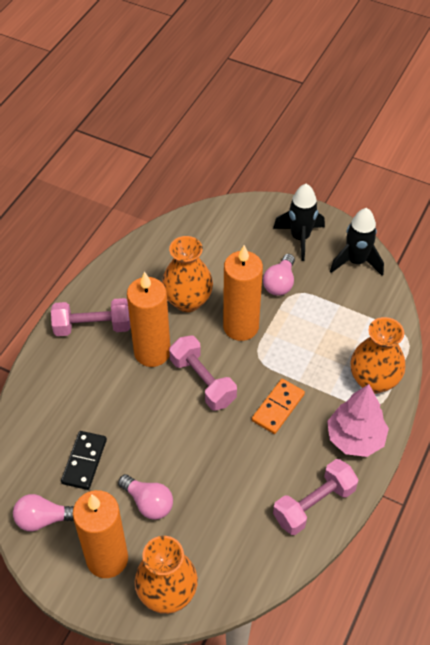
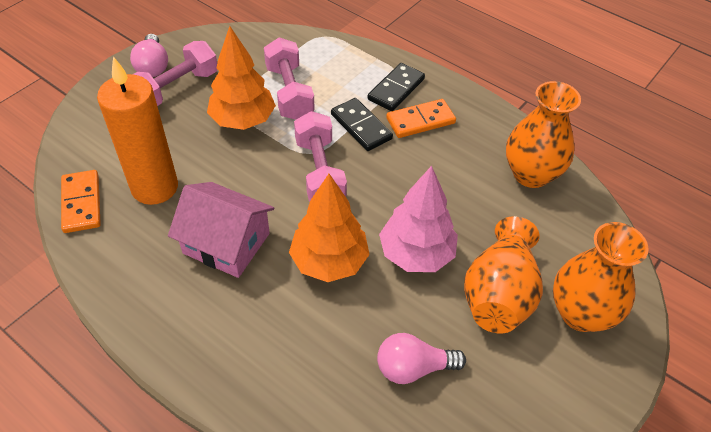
black domino: [61,431,107,490] = 1 -> [331,98,393,151] [367,63,425,111] = 2
black rocket: [273,184,325,261] [330,208,384,276] = 2 -> none = 0
orange candle: [73,490,128,578] [127,272,170,367] [223,245,263,341] = 3 -> [97,57,178,205] = 1
orange domino: [252,379,305,434] = 1 -> [61,170,101,233] [386,99,456,138] = 2
orange tree: none = 0 -> [207,26,276,130] [289,174,370,282] = 2
pink house: none = 0 -> [168,182,274,278] = 1
pink light bulb: [13,494,74,532] [118,474,173,520] [263,254,295,296] = 3 -> [130,34,168,77] [377,333,466,384] = 2

